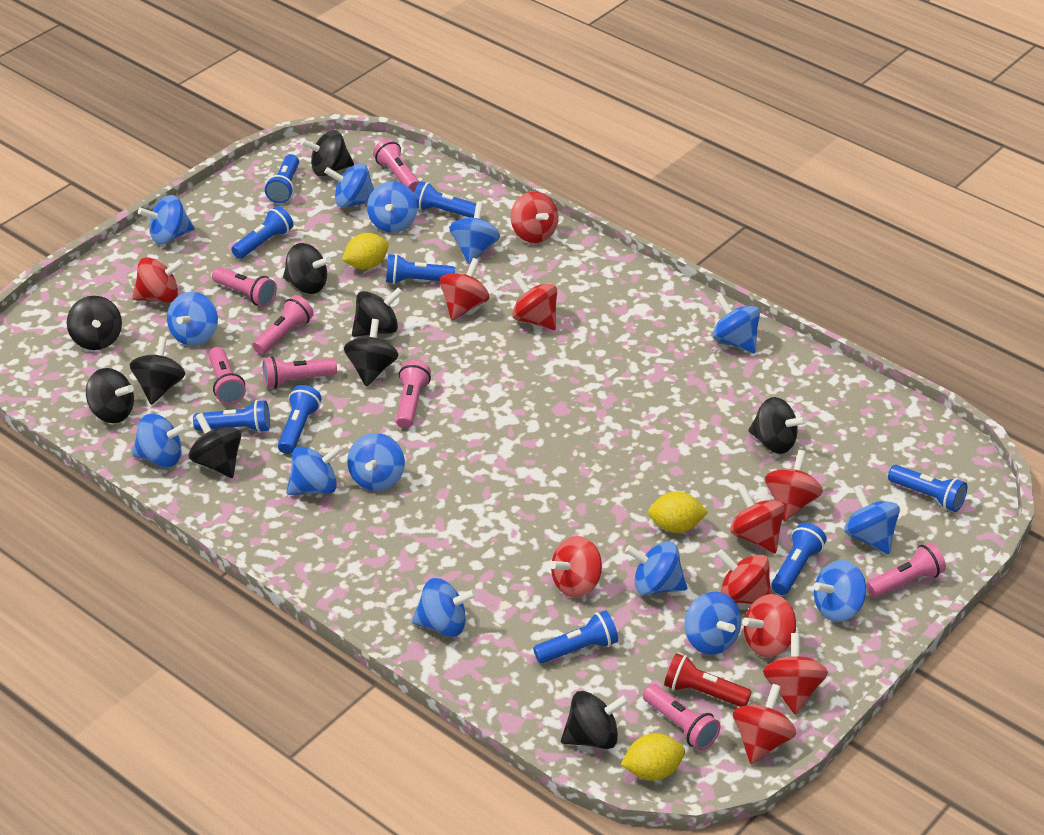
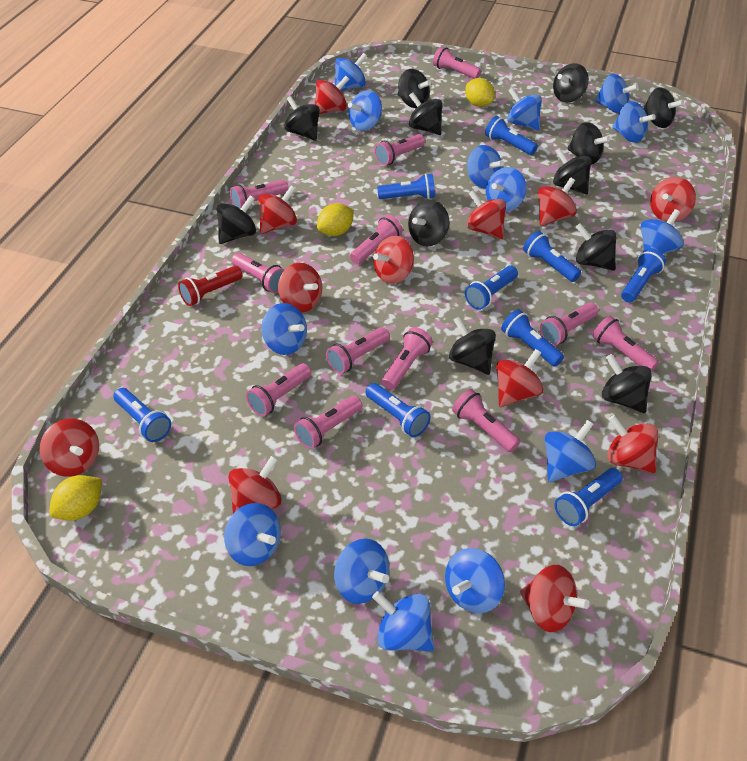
black spinning top: [67,296,122,350] [86,368,134,423] [130,336,185,405] [189,413,242,478] [283,243,331,294] [301,130,354,176] [344,319,399,386] [352,288,403,337] [561,691,629,749] [748,397,807,454] = 10 -> [217,195,256,244] [285,96,320,141] [398,69,431,108] [408,200,449,246] [409,92,443,135] [449,316,496,375] [553,63,589,102] [553,148,591,195] [567,122,610,165] [576,223,616,271] [602,354,652,413] [643,87,684,128] = 12
pink flashlight: [209,347,246,404] [212,267,277,307] [252,295,314,354] [262,356,337,389] [373,139,419,192] [396,360,431,428] [643,684,721,750] [866,542,946,598] = 8 -> [230,180,289,209] [231,253,284,293] [246,363,311,416] [294,396,362,449] [326,327,390,374] [350,215,403,264] [374,134,425,166] [382,327,433,390] [433,46,481,79] [452,389,520,452] [540,302,598,346] [593,316,659,372] = 12
red spinning top: [132,257,184,303] [440,258,489,320] [511,192,558,243] [512,274,557,330] [550,536,602,598] [716,549,771,604] [730,485,785,553] [733,684,796,764] [742,594,796,657] [763,633,828,715] [765,450,823,522] = 11 -> [40,419,99,476] [228,455,282,513] [258,186,297,234] [278,263,322,313] [315,76,349,114] [373,236,414,284] [467,190,506,239] [496,349,543,407] [520,565,590,632] [538,178,577,226] [607,415,658,473] [650,177,696,222] = 12

